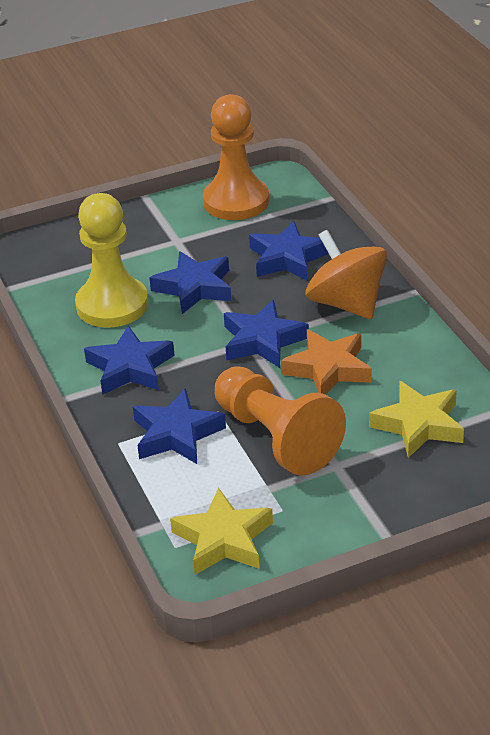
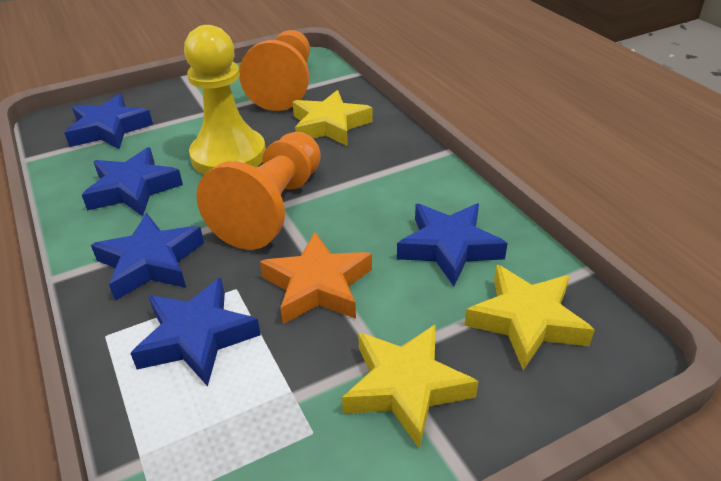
orange spinning top: [305,230,387,319] = 1 -> none = 0
yellow star: [170,488,273,575] [369,381,464,458] = 2 -> [292,90,373,146] [342,324,479,449] [464,265,595,370] = 3

